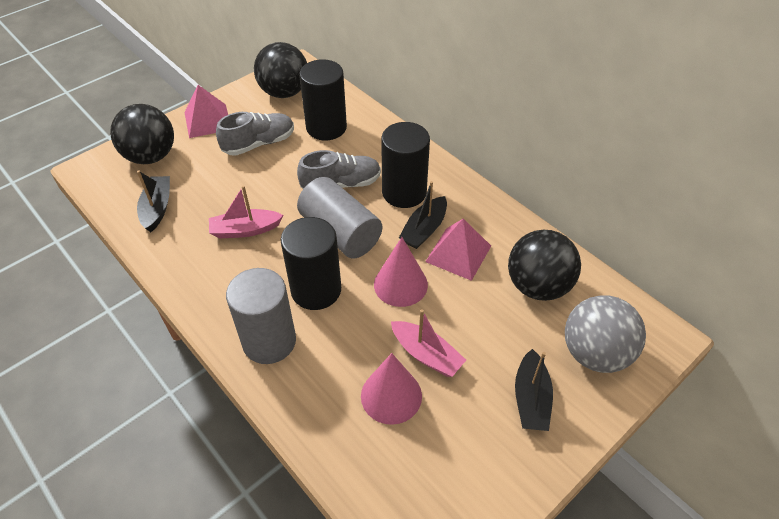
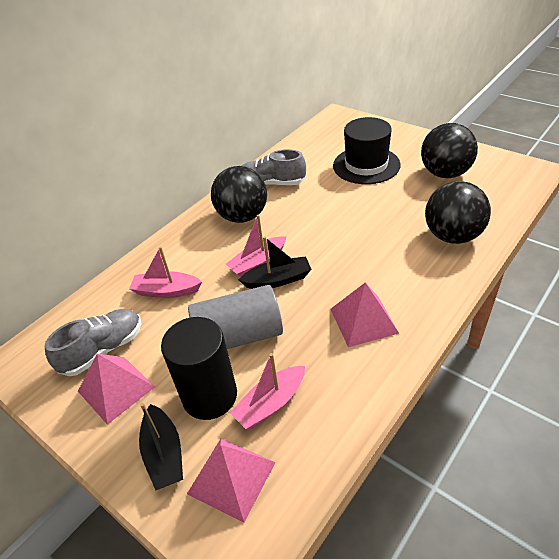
black boat: [137,171,170,232] [399,181,447,249] [515,349,553,431] = 3 -> [139,403,183,490] [239,236,312,289] = 2
black cylinder: [281,217,341,310] [299,59,347,141] [381,122,430,208] = 3 -> [161,317,237,420] = 1
black hat: none = 0 -> [333,117,401,184] = 1
grey ball: [565,296,646,373] = 1 -> none = 0
grey cylinder: [226,268,296,364] [297,177,382,259] = 2 -> [188,285,283,349] = 1
pink boat: [209,185,284,238] [391,309,466,377] = 2 -> [129,247,202,298] [226,215,287,277] [230,353,305,429] = 3
pink cone: [361,353,422,425] [374,237,428,307] = 2 -> none = 0
pink pyramid: [184,85,228,138] [425,219,491,281] = 2 -> [78,354,155,425] [187,438,276,523] [331,282,399,347] = 3

